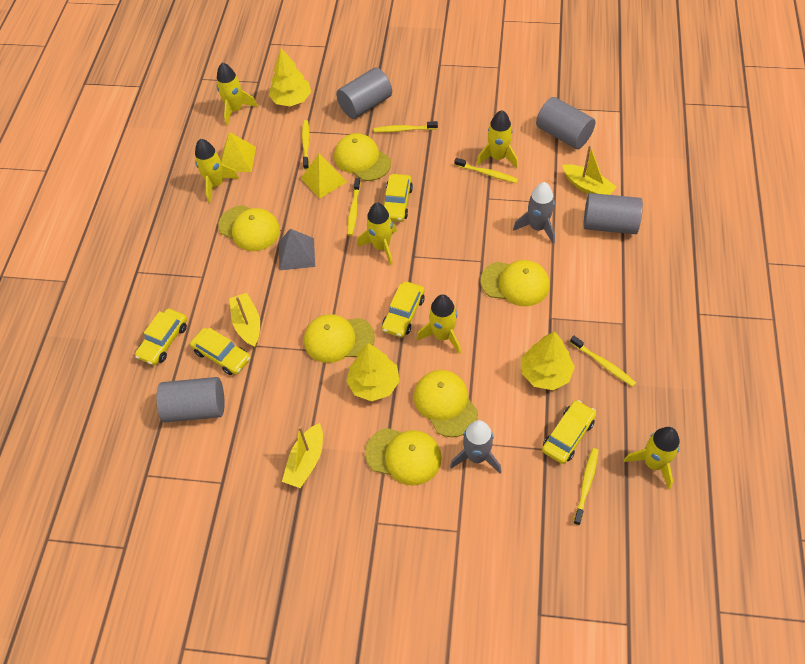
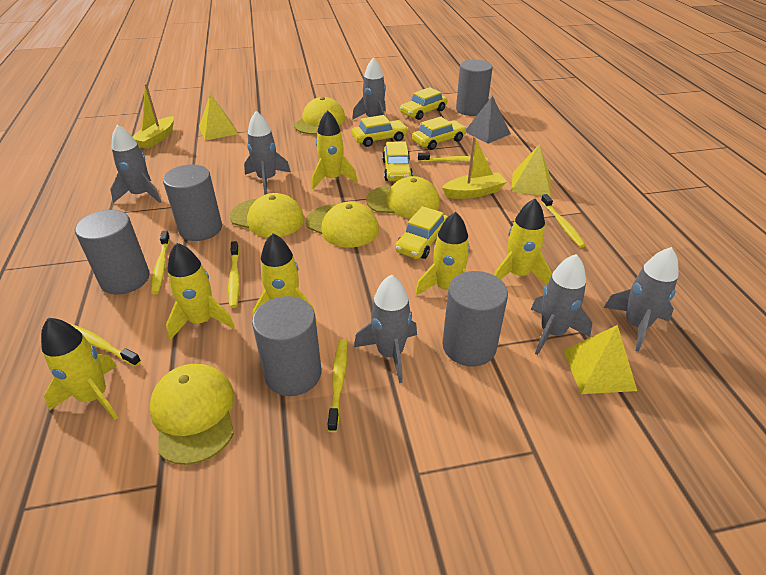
grey cylinder: [156,377,225,423] [336,68,392,119] [536,97,595,149] [583,193,643,234] = 4 -> [75,210,150,294] [163,165,222,241] [252,296,321,396] [443,271,508,366] [456,60,493,116] = 5
grey rocket: [450,420,501,473] [513,182,555,244] = 2 -> [110,125,161,203] [244,111,291,194] [352,57,386,120] [354,274,417,383] [531,254,592,355] [604,247,678,352] = 6
yellow boat: [229,293,260,347] [282,423,323,488] [562,145,617,195] = 3 -> [132,84,174,149] [442,136,507,199] = 2
yellow cap: [218,205,280,251] [304,314,375,363] [334,133,391,181] [365,428,442,486] [414,370,478,437] [481,260,550,306] = 6 -> [149,364,234,465] [230,193,304,238] [294,97,345,134] [306,202,379,248] [366,176,440,219] = 5
yellow pyramid: [221,132,256,172] [301,154,347,199] = 2 -> [199,94,238,141] [511,144,551,196] [563,325,637,394] = 3
yellow tree: [269,48,311,106] [346,343,400,401] [521,331,575,390] = 3 -> none = 0

